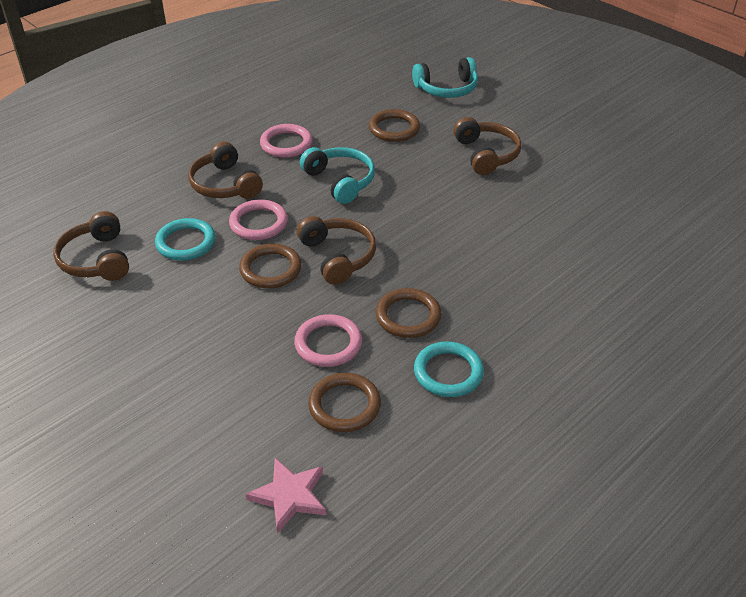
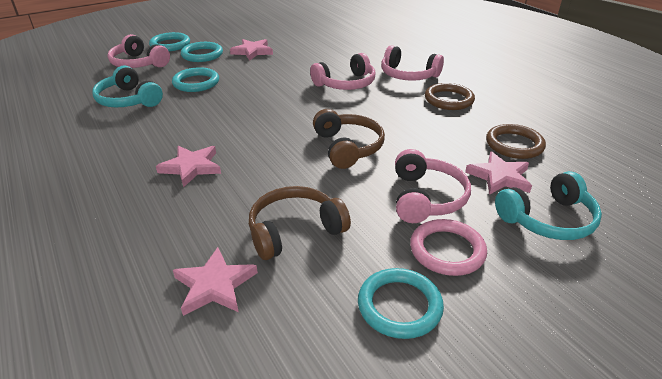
brown headphones: [53,211,129,281] [188,142,263,199] [297,216,376,285] [453,117,521,175] = 4 -> [249,186,351,260] [313,109,385,169] = 2
brown ring: [239,243,301,288] [308,373,381,432] [369,109,420,142] [376,288,441,338] = 4 -> [425,83,475,110] [486,124,546,159] = 2
pink headphones: none = 0 -> [107,34,170,68] [310,53,376,90] [381,45,444,81] [395,149,471,223] = 4
pink ring: [229,199,288,240] [260,124,312,158] [294,314,362,367] = 3 -> [410,219,487,276] = 1
pink star: [246,458,326,534] = 1 -> [156,146,221,187] [173,247,258,316] [230,39,273,61] [465,151,532,195] = 4
turquoise ring: [155,218,216,261] [414,342,484,397] = 2 -> [149,32,190,51] [172,67,219,92] [181,42,223,62] [358,268,444,339] = 4

